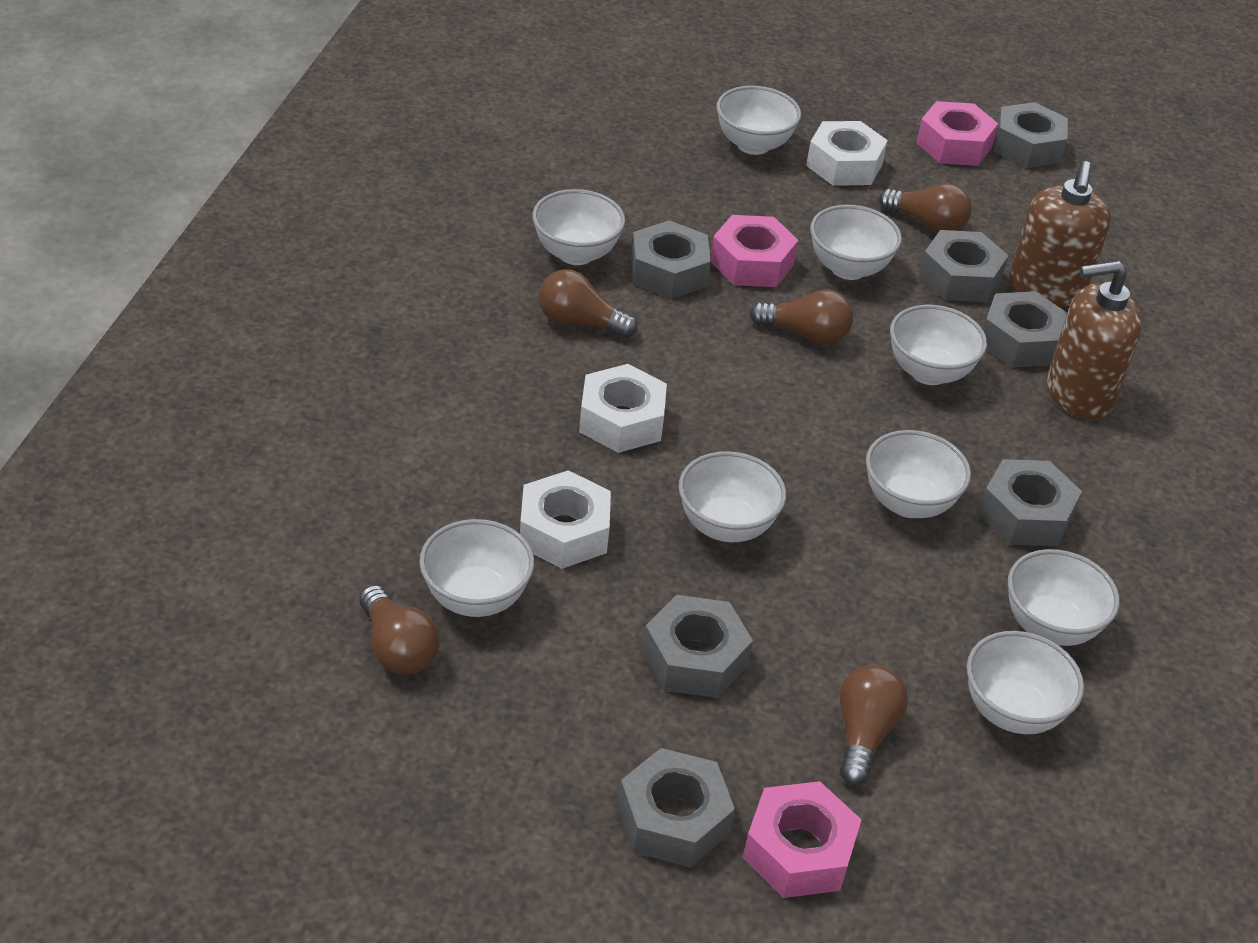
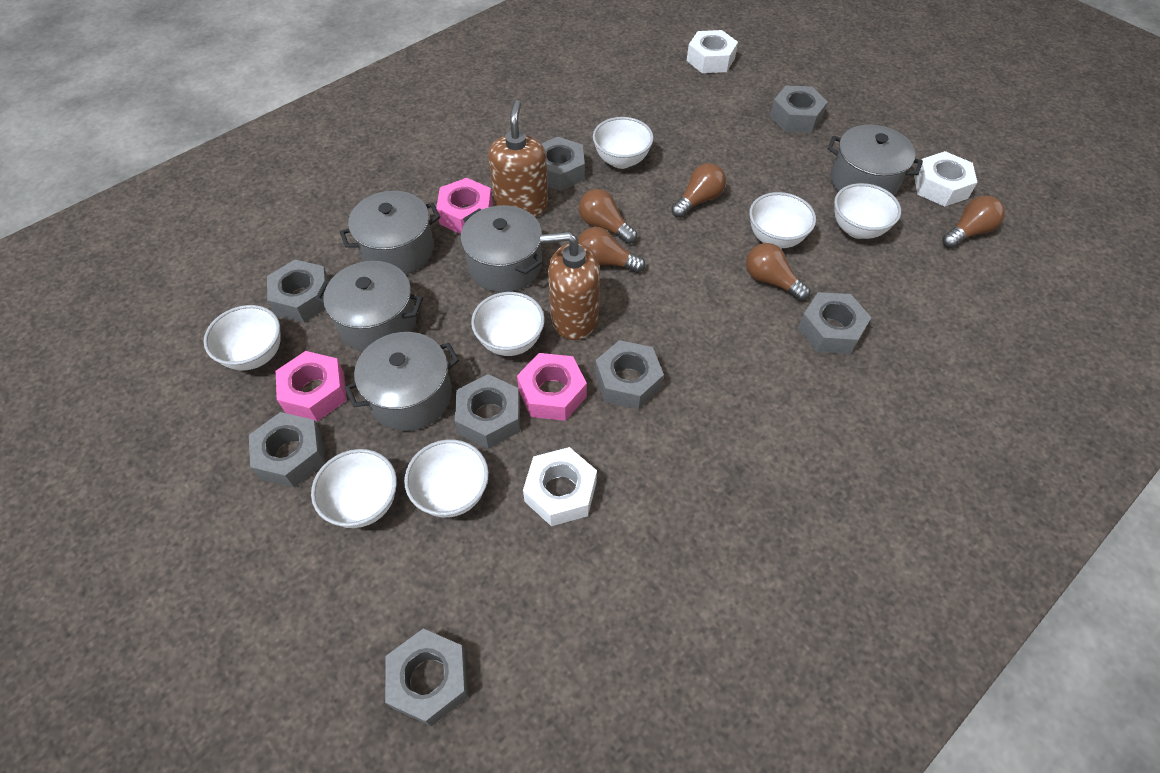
grey nut: [618,748,735,868] [631,220,711,299] [642,595,753,698] [919,230,1009,302] [979,459,1082,546] [983,291,1067,368] [994,102,1068,168] = 7 -> [249,412,325,487] [267,260,330,323] [385,629,468,726] [455,374,520,449] [541,137,585,191] [595,340,664,410] [770,86,828,132] [798,292,871,354] = 8
grey pot: none = 0 -> [315,261,423,352] [340,191,440,275] [345,332,459,431] [460,205,543,292] [827,125,923,195] = 5
white bowl: [419,519,534,617] [532,189,625,265] [679,451,786,542] [716,86,801,155] [810,205,902,280] [866,430,971,518] [890,305,987,385] [967,631,1084,734] [1008,549,1120,646] = 9 -> [204,305,281,370] [311,449,397,528] [404,439,489,518] [471,292,545,356] [593,117,654,169] [749,192,816,248] [834,183,901,239] = 7

